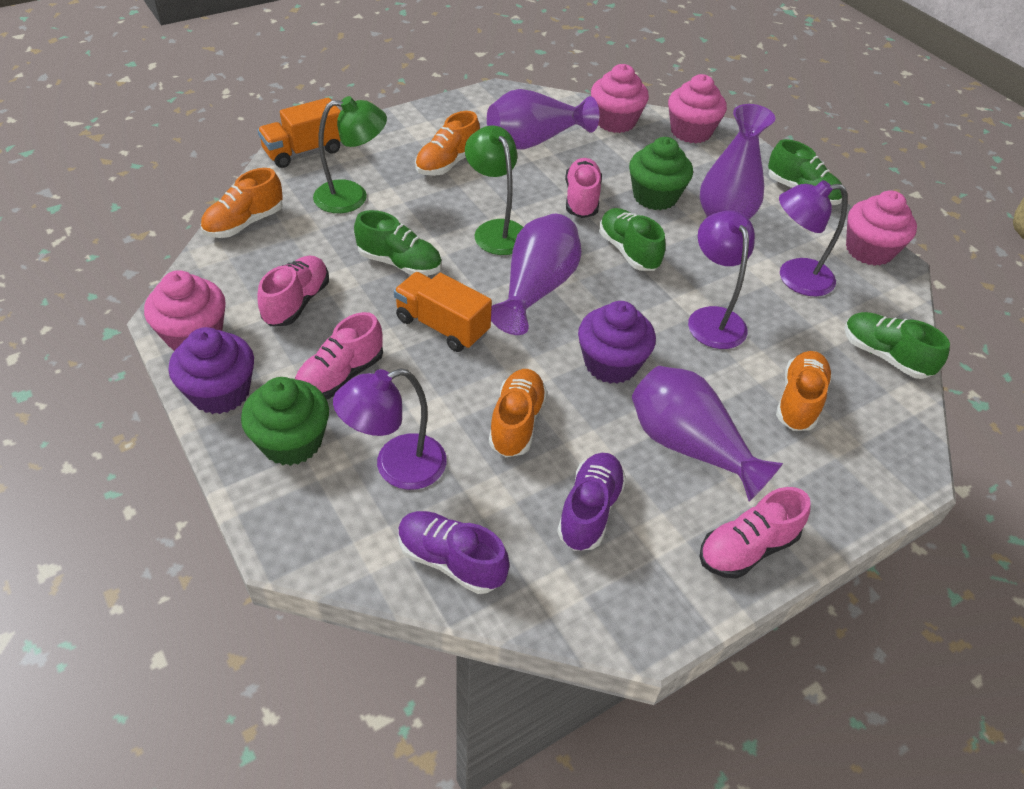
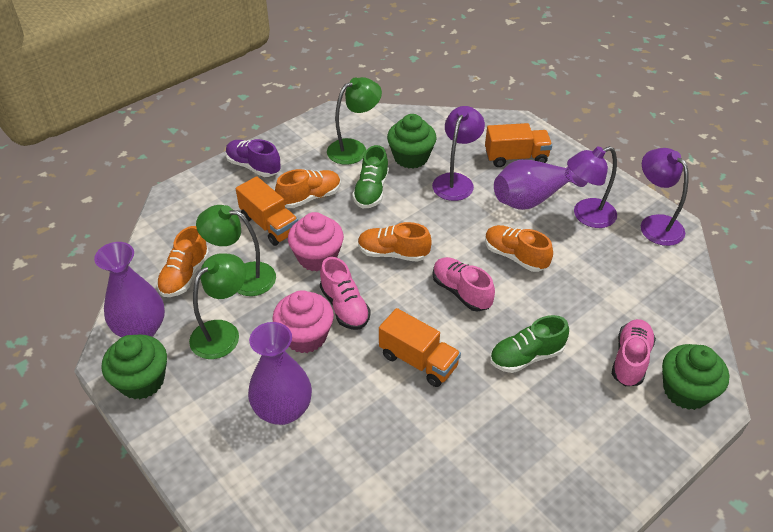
green cupcake: [241,377,329,466] [629,137,693,210] = 2 -> [102,335,167,400] [387,114,437,169] [662,344,729,410] = 3
green lamp: [313,96,387,213] [465,125,523,255] = 2 -> [189,253,246,359] [196,205,276,296] [327,77,382,165] = 3
green shoe: [354,210,442,276] [599,208,666,271] [768,139,842,205] [845,312,950,379] = 4 -> [352,145,389,208] [490,315,569,373] = 2
orange truck: [257,97,341,168] [394,272,492,352] = 2 -> [236,176,298,246] [379,308,461,387] [485,123,552,167] = 3
pink cupcake: [144,270,225,351] [591,64,649,133] [668,74,727,143] [846,190,917,266] = 4 -> [272,290,334,353] [288,212,344,272] = 2
pink shoe: [257,255,329,326] [295,312,383,400] [565,158,602,218] [699,487,811,579] = 4 -> [320,257,371,330] [433,257,495,312] [612,319,656,386] = 3
purple cupcake: [169,327,254,414] [578,301,656,384] = 2 -> none = 0
purple shoe: [398,511,509,594] [557,453,626,551] = 2 -> [226,139,281,177] = 1
purple vase: [487,89,599,150] [491,214,581,335] [632,366,783,502] [700,104,775,219] = 4 -> [94,242,165,338] [248,322,312,425] [494,160,588,210] = 3

